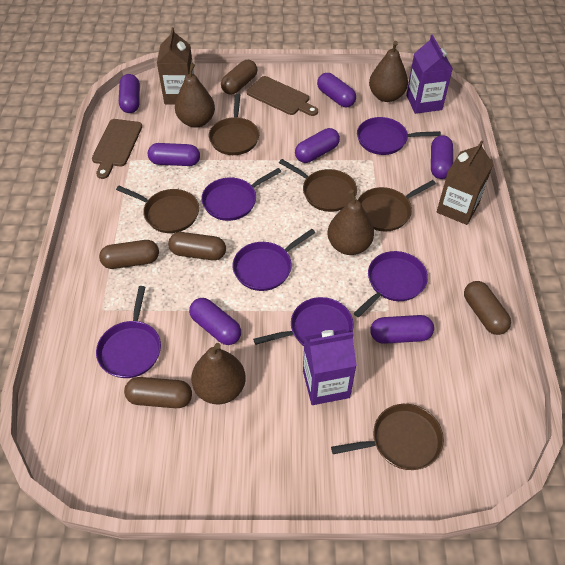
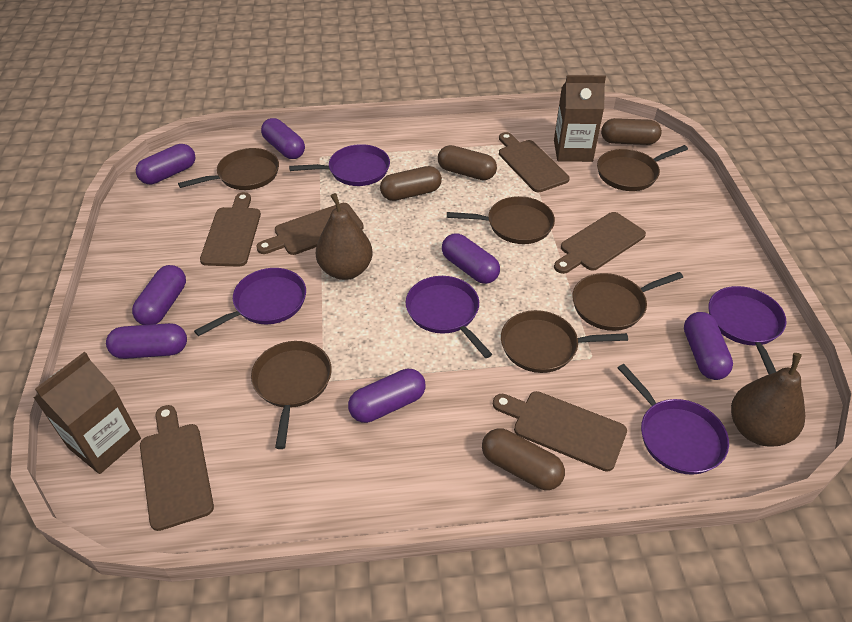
brown capsule: [99,240,159,269] [124,377,192,408] [168,232,226,260] [221,60,257,95] [464,281,511,335] = 5 -> [380,166,442,201] [438,145,497,180] [482,428,565,490] [601,118,662,145] = 4
brown cutting board: [92,119,142,179] [246,76,318,116] = 2 -> [140,405,214,531] [200,192,261,267] [256,203,364,255] [493,391,627,472] [499,132,570,192] [554,212,646,274] = 6
brown pan: [116,186,199,233] [209,94,259,155] [279,159,357,212] [331,404,444,470] [358,180,436,231] = 5 -> [178,148,279,190] [251,341,332,449] [447,196,555,244] [501,310,628,373] [572,272,683,331] [597,145,688,191] = 6
brown pear: [175,63,215,128] [191,343,246,404] [327,190,374,255] [369,41,408,102] = 4 -> [316,193,373,280] [731,353,805,447] = 2
purple carton: [303,329,357,405] [406,35,453,114] = 2 -> none = 0
purple pan: [96,286,161,378] [201,168,281,221] [233,229,315,291] [253,297,354,346] [354,251,428,317] [357,117,441,155] = 6 -> [194,268,306,336] [289,144,390,186] [406,276,492,358] [618,364,729,475] [709,286,786,374] = 5

